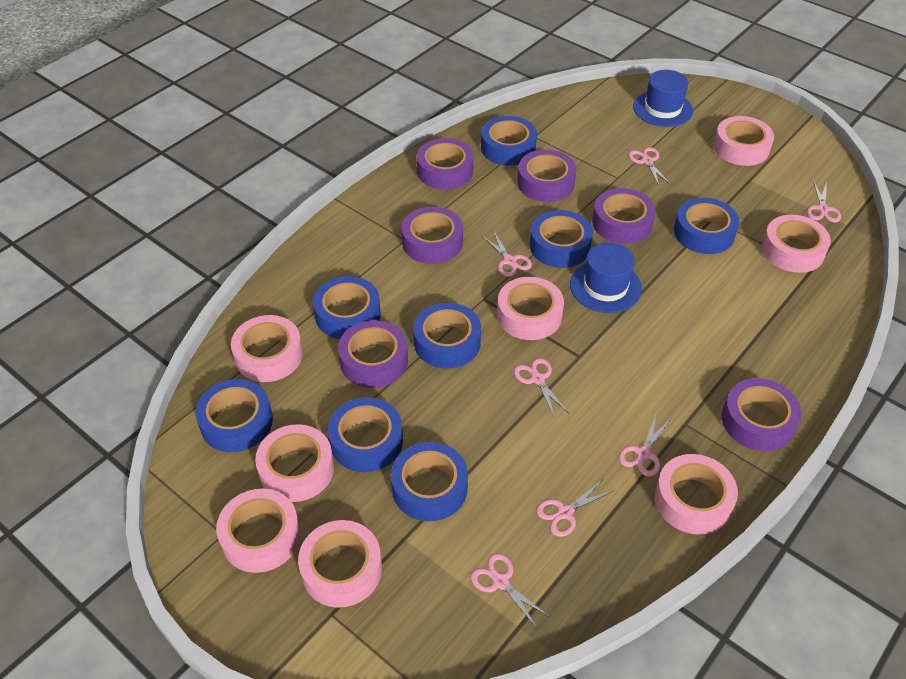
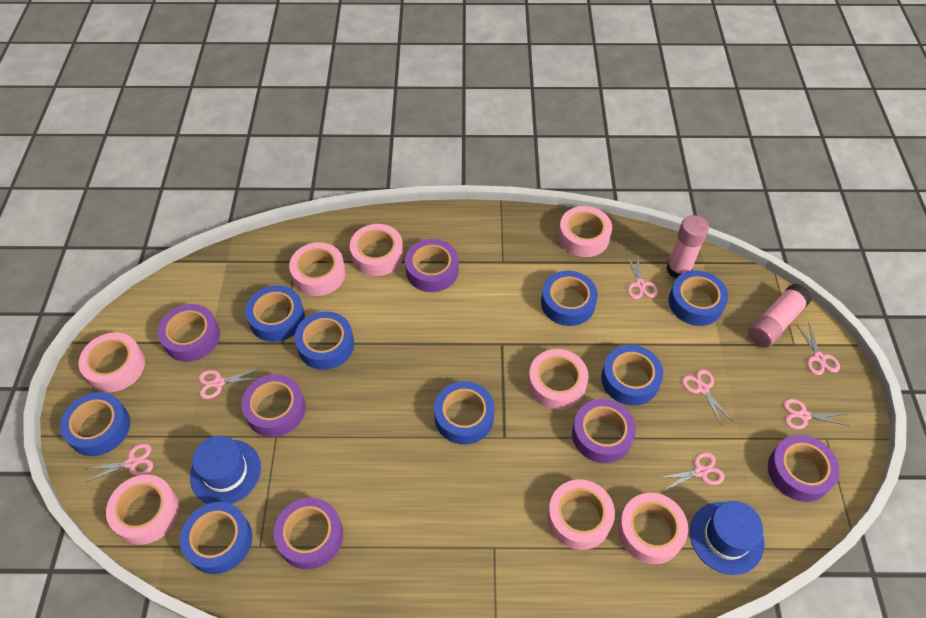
pink glue stick: none = 0 -> [666,215,709,278] [748,284,812,348] = 2

